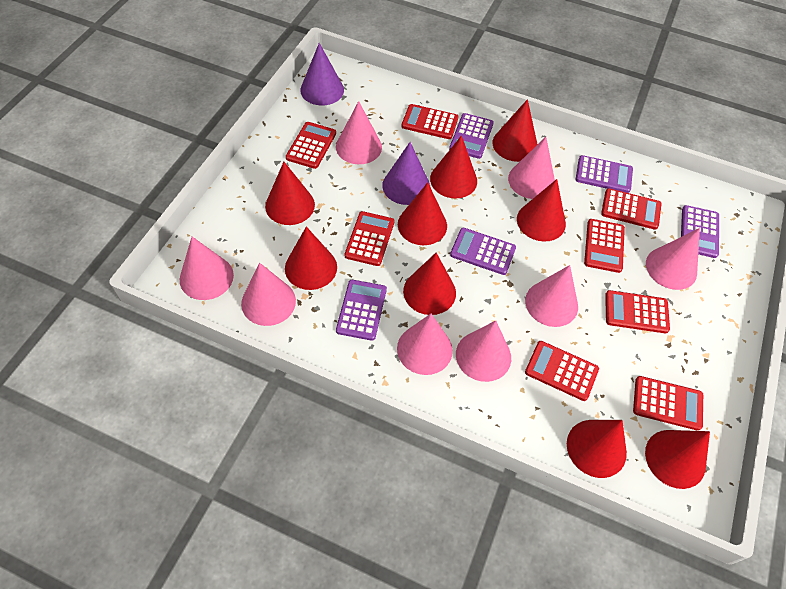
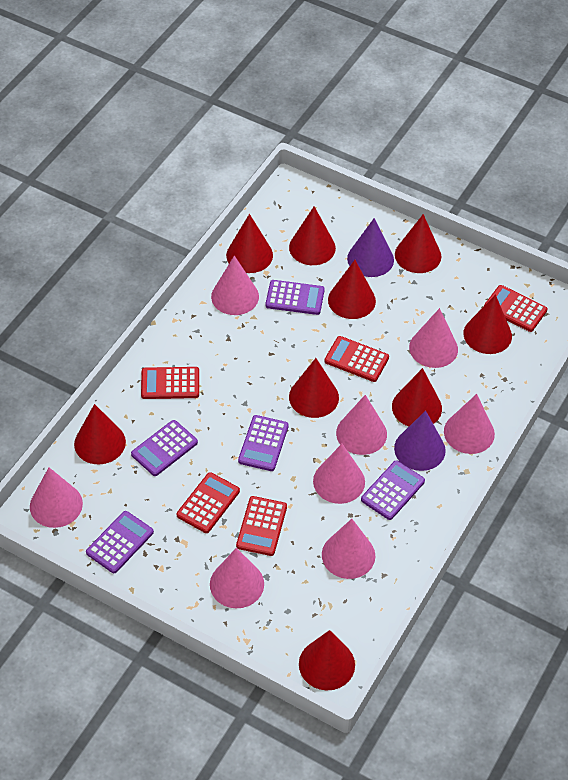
red calculator: [286,122,336,169] [344,211,394,266] [401,104,459,139] [525,341,599,401] [584,219,625,273] [601,188,662,230] [605,290,670,333] [633,376,703,431] = 8 -> [141,367,199,399] [177,472,240,533] [236,496,287,556] [324,336,389,382] [484,285,547,332] = 5

